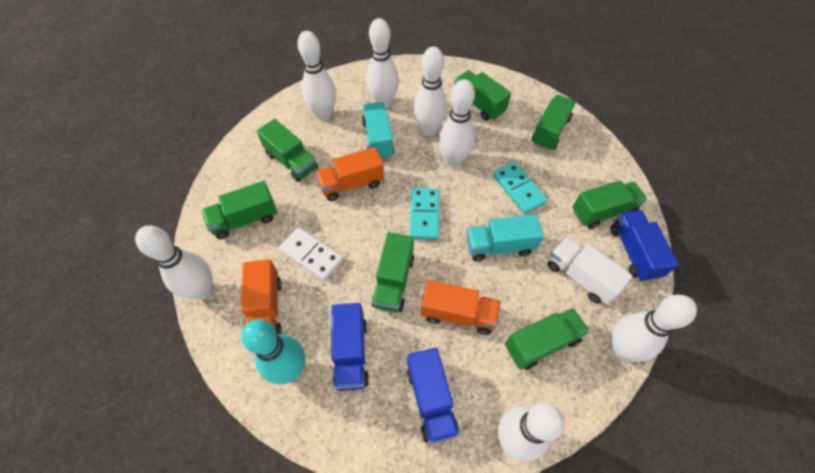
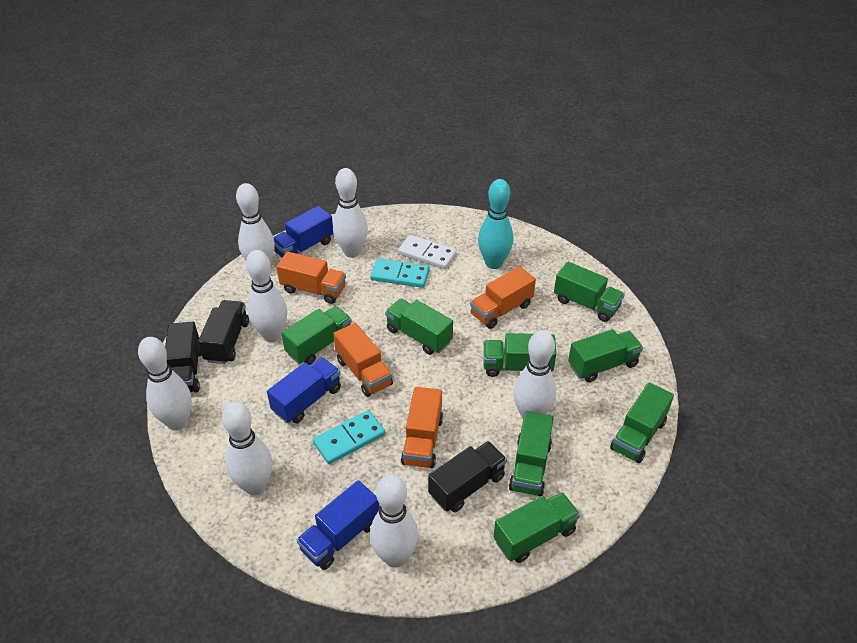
black truck: none = 0 -> [165,322,202,393] [198,300,249,364] [428,441,507,512] = 3
green truck: [202,181,277,239] [257,119,318,182] [371,232,414,312] [454,70,511,121] [505,308,590,370] [531,95,576,151] [572,180,647,229] = 7 -> [281,306,352,365] [385,299,453,355] [483,333,557,377] [493,492,580,563] [509,411,554,496] [554,262,625,322] [568,329,643,382] [610,382,674,463] = 8
orange truck: [241,259,282,334] [316,147,384,201] [421,280,501,335] = 3 -> [276,252,346,304] [333,323,393,397] [401,387,443,468] [470,266,536,329] = 4
turquoise truck: [362,102,395,159] [466,214,544,261] = 2 -> none = 0
white truck: [548,236,632,304] = 1 -> none = 0

